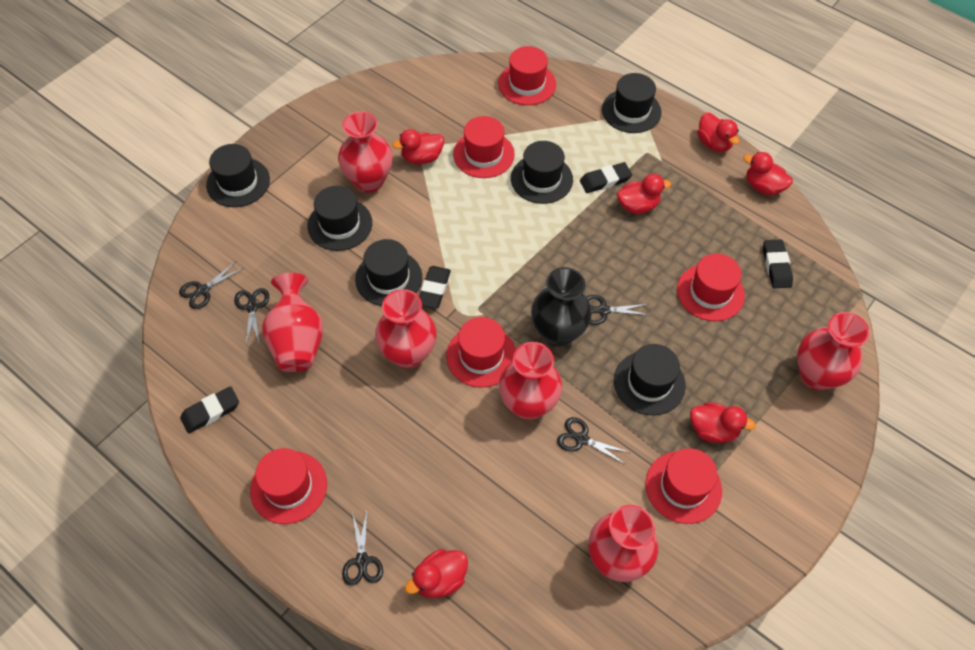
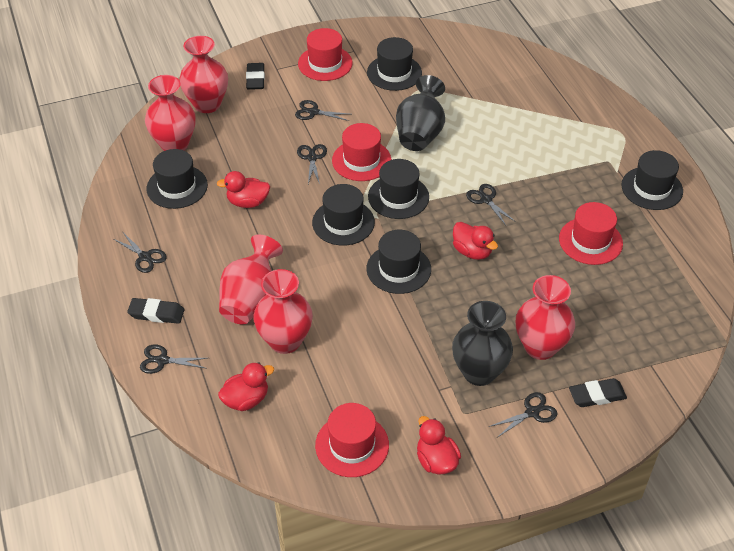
black eraser: [180,386,239,433] [420,266,451,309] [580,162,632,193] [763,240,793,288] = 4 -> [127,298,184,324] [246,63,265,90] [569,378,627,407] = 3
black scissors: [179,262,244,309] [234,288,269,345] [342,511,383,586] [557,417,631,465] [586,295,648,325] = 5 -> [114,231,167,273] [140,345,208,374] [295,100,349,121] [297,144,327,184] [466,184,516,226] [489,392,557,437] = 6
black vase: [531,267,592,347] = 1 -> [396,75,445,151] [452,301,513,386] = 2
red duck: [392,129,444,164] [405,549,468,598] [617,174,671,214] [690,402,756,443] [697,113,739,152] [743,152,793,195] = 6 -> [217,171,270,208] [218,362,274,411] [417,416,461,474] [453,222,498,260] = 4
red hat: [250,448,327,524] [446,317,516,388] [453,116,515,178] [498,46,556,105] [646,448,722,524] [677,254,745,321] = 6 -> [298,28,353,81] [315,403,389,477] [332,123,391,181] [559,202,623,265] = 4
red vase: [262,273,324,372] [338,111,393,193] [375,289,437,369] [499,342,562,420] [589,505,658,582] [797,312,870,390] = 6 -> [145,75,196,151] [179,36,228,113] [219,234,283,324] [253,269,313,354] [516,275,575,360] = 5

